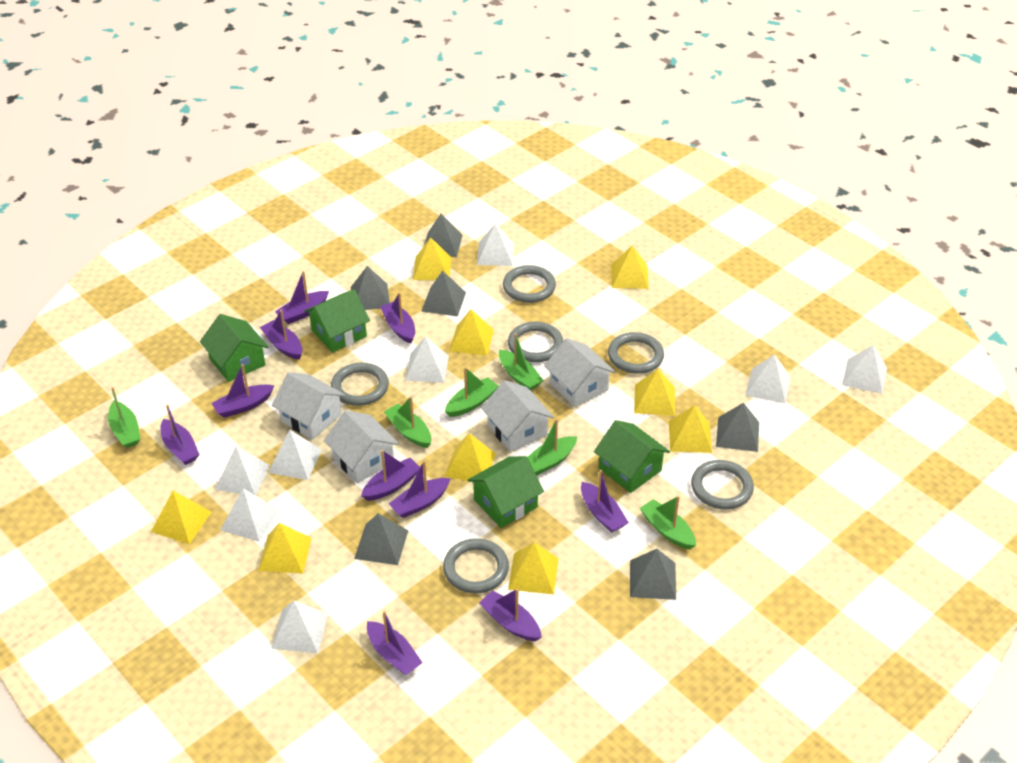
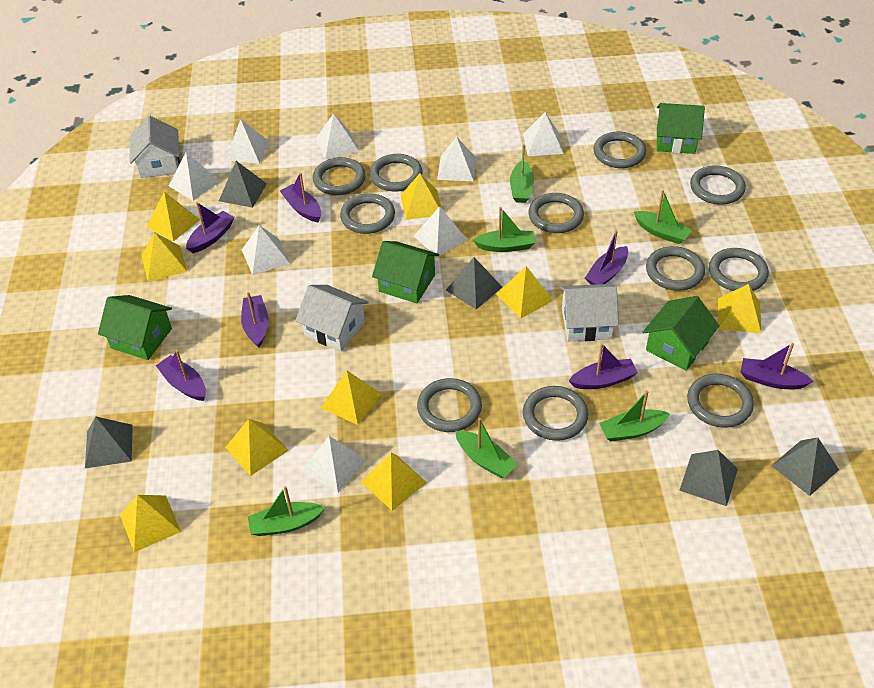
grey pyramid: [351,266,390,310] [354,513,408,565] [421,270,466,317] [424,214,463,257] [630,549,676,600] [716,403,759,452] = 6 -> [85,416,133,468] [219,161,267,208] [446,257,502,310] [679,450,738,506] [771,438,839,496] = 5
grey ring: [331,362,389,406] [443,538,509,593] [503,265,556,303] [508,321,563,362] [608,332,664,374] [691,460,754,509] = 6 -> [312,157,366,195] [340,193,395,234] [370,154,423,192] [417,378,482,432] [523,386,588,441] [528,193,584,233] [594,132,646,168] [646,246,705,291] [687,374,754,428] [690,165,746,205] [709,248,769,291] = 11
purple boat: [160,404,200,465] [212,364,274,418] [260,310,302,360] [275,271,329,324] [361,450,420,501] [367,611,423,675] [380,292,415,344] [389,460,451,518] [479,588,542,641] [581,470,629,533] = 10 -> [155,350,206,401] [186,202,235,253] [241,292,268,347] [280,173,321,222] [569,343,638,389] [585,230,628,285] [741,343,813,389] = 7
white house: [272,372,345,440] [324,410,399,483] [481,380,554,452] [544,338,616,407] = 4 -> [130,116,180,178] [295,285,369,352] [560,284,619,341] = 3

